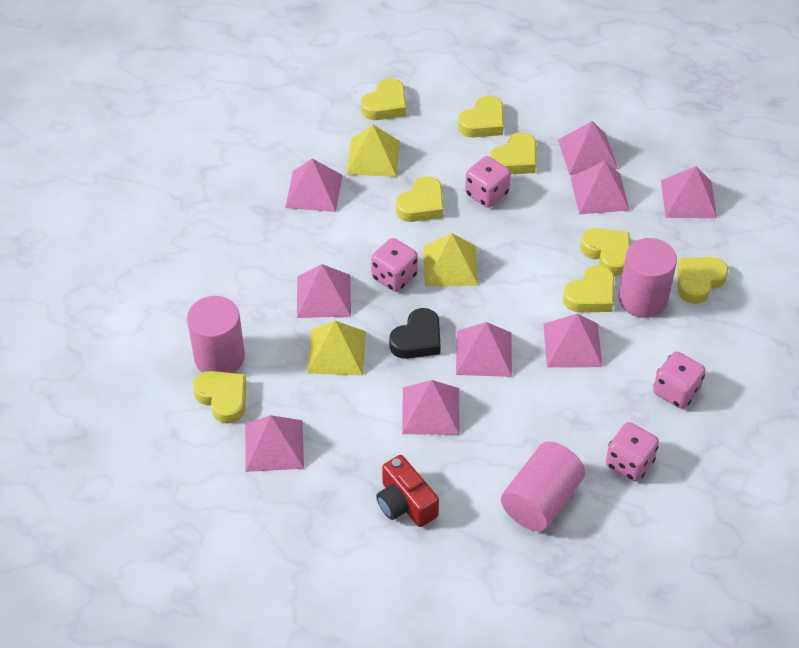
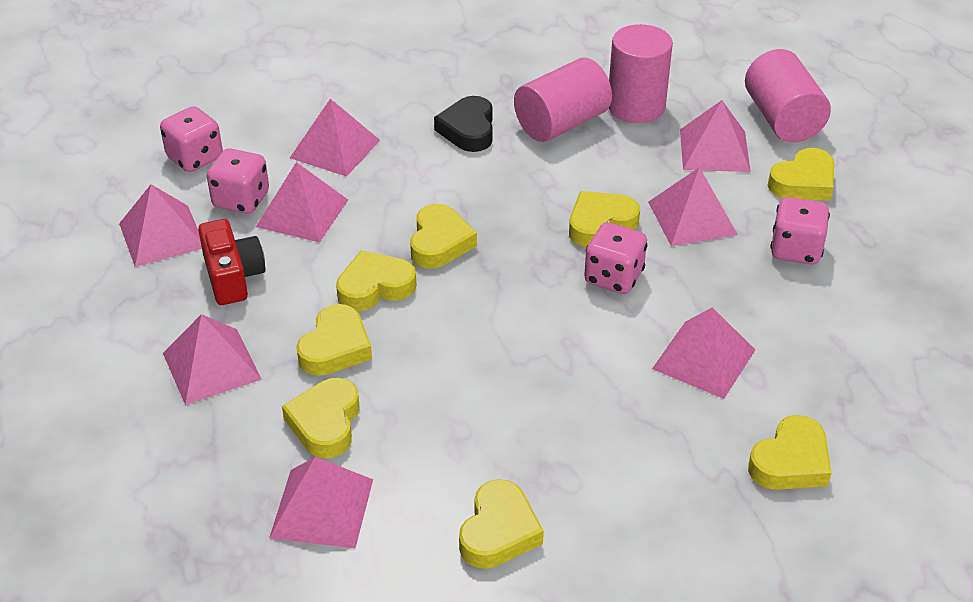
pink pyramid: [245,415,304,472] [285,159,343,212] [297,264,351,318] [402,380,460,435] [456,322,512,377] [543,314,602,368] [558,121,618,175] [570,161,630,214] [661,166,717,218] = 9 -> [119,184,202,267] [163,314,262,405] [256,162,348,243] [269,457,373,548] [290,99,380,177] [648,167,738,246] [652,307,755,399] [680,100,750,172] = 8
yellow pyramid: [307,321,366,376] [347,125,400,177] [423,233,478,287] = 3 -> none = 0

